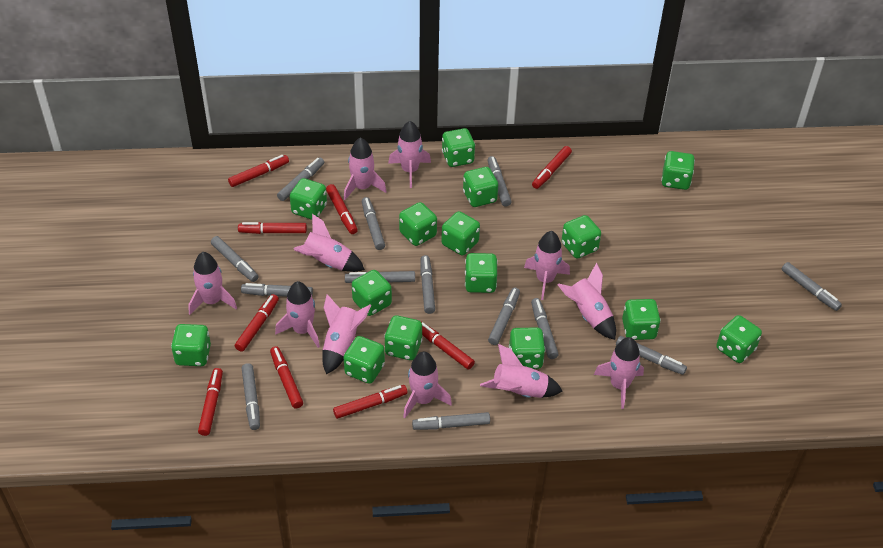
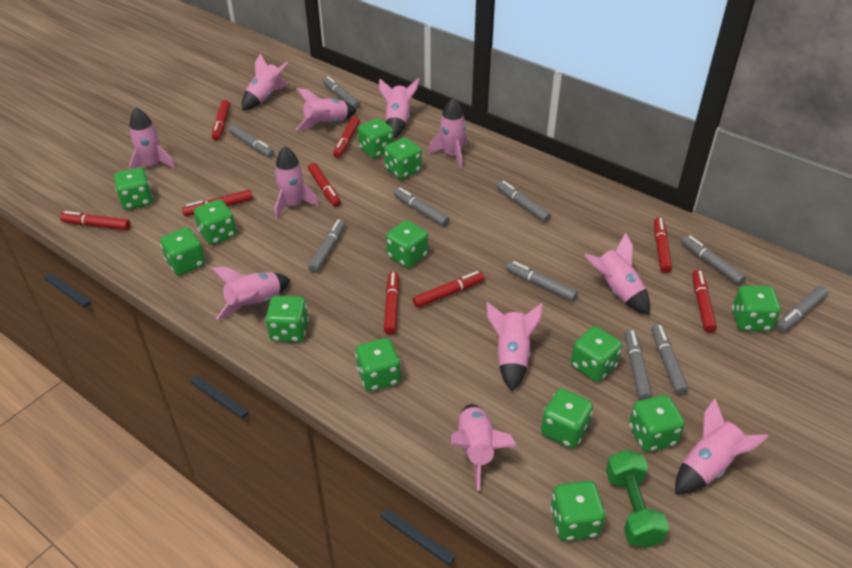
green dice: [171,324,211,366] [290,178,327,220] [344,336,385,384] [352,270,392,316] [384,315,422,360] [399,202,437,246] [441,211,480,255] [442,128,475,167] [463,167,498,207] [465,253,498,293] [509,327,545,369] [561,215,601,258] [622,299,661,340] [661,151,695,190] [717,315,762,363] = 15 -> [114,168,153,210] [160,227,205,275] [194,199,237,245] [265,296,309,342] [355,338,401,392] [358,118,394,158] [384,138,422,179] [386,220,428,268] [541,389,593,448] [550,481,606,541] [571,326,622,382] [629,395,685,452] [732,285,781,331] = 13
green dumbbell: none = 0 -> [606,450,669,548] = 1
grey marker: [211,236,259,282] [241,283,313,297] [242,363,260,430] [277,157,324,201] [345,271,415,283] [362,197,385,250] [412,412,490,430] [420,255,435,314] [487,156,512,207] [488,287,520,345] [531,298,559,359] [616,336,687,375] [781,262,842,311] = 13 -> [229,125,274,157] [308,219,345,273] [323,76,360,109] [393,187,450,226] [496,181,551,222] [506,261,578,301] [625,329,652,400] [652,324,688,395] [681,235,746,285] [776,286,828,332] = 10

